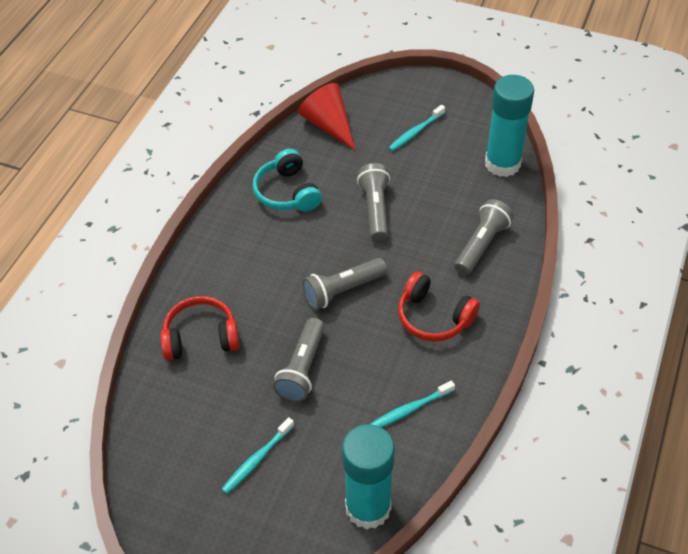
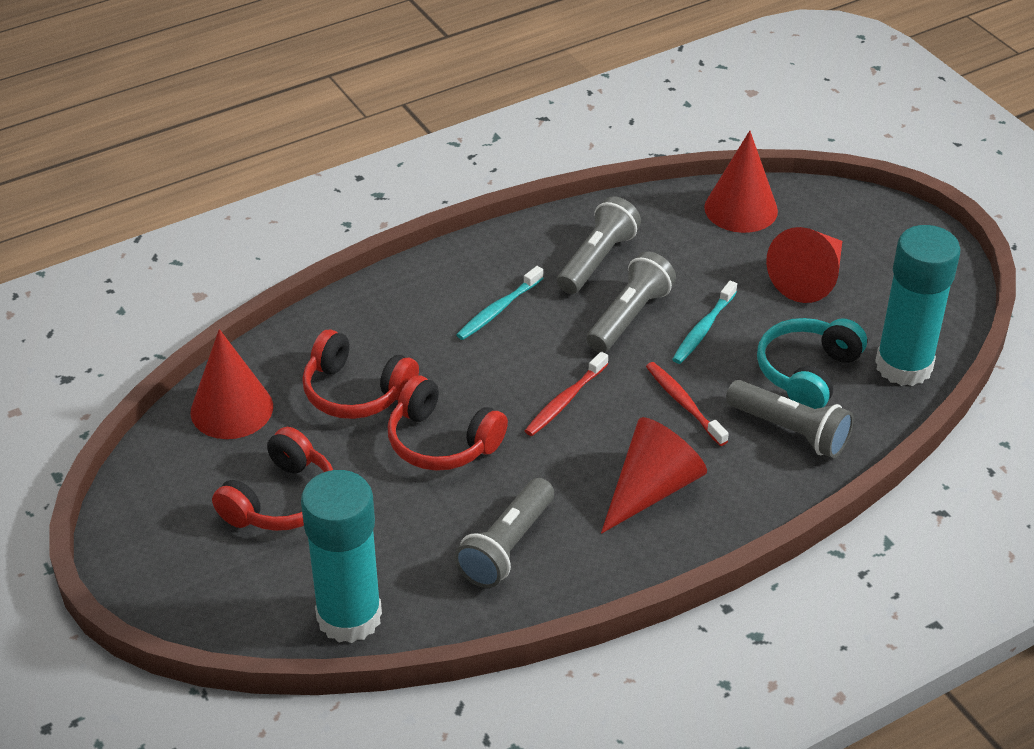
red cone: [298,83,355,150] = 1 -> [190,329,273,439] [601,417,707,534] [704,131,778,233] [766,227,842,303] = 4
red headphones: [160,296,239,360] [398,271,480,342] = 2 -> [212,427,333,531] [302,329,419,419] [388,375,508,471] = 3
red toothbrush: none = 0 -> [525,351,608,436] [646,362,729,446] = 2
turquoise toothbrush: [222,417,294,494] [371,380,455,427] [388,105,445,151] = 3 -> [456,266,543,340] [672,281,737,364] = 2

